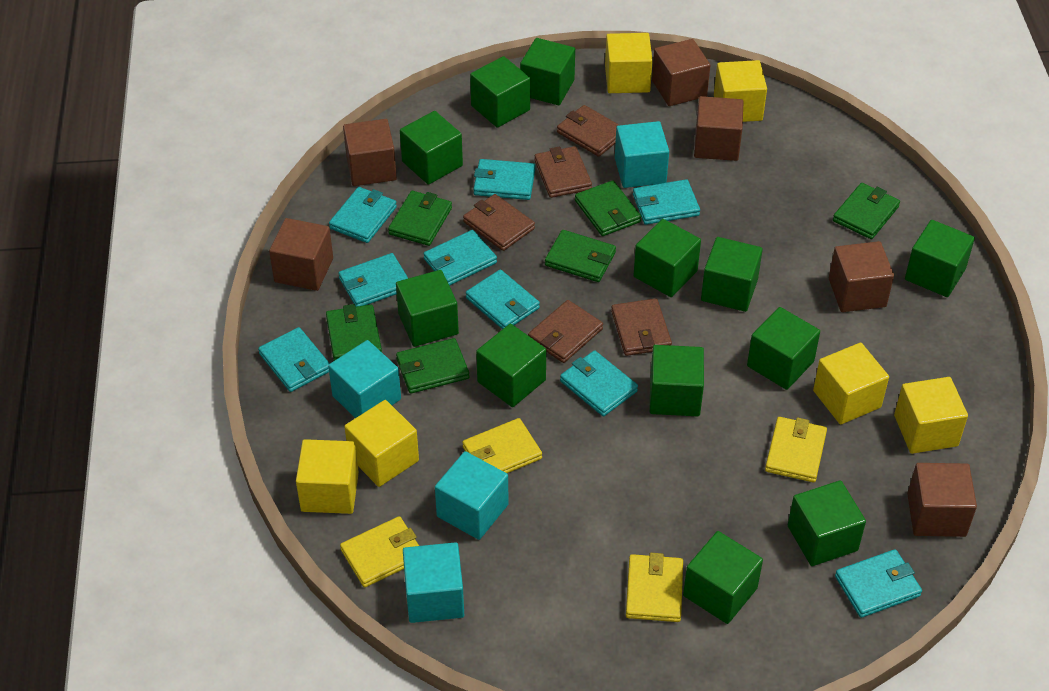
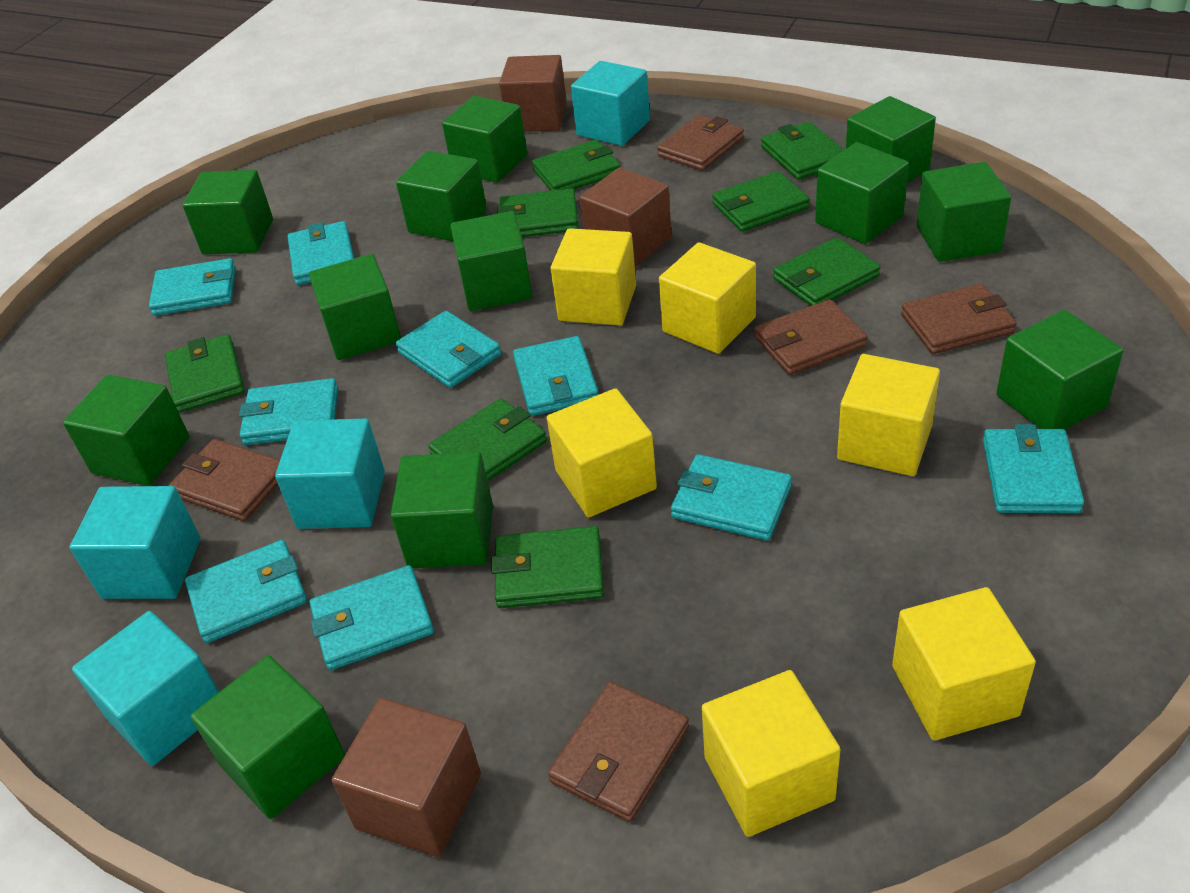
brown cube: [269,218,333,291] [343,119,397,186] [652,39,710,106] [694,96,744,161] [829,241,894,312] [907,463,977,537] = 6 -> [332,698,481,857] [499,55,567,132] [580,167,672,267] = 3
green wallet: [326,304,382,361] [388,191,452,246] [396,338,469,394] [545,230,616,282] [575,180,641,236] [833,183,900,239] = 6 -> [165,334,245,413] [428,398,547,481] [491,526,604,608] [497,188,579,237] [532,140,620,191] [712,171,810,232] [761,122,844,180] [773,237,880,306] = 8
yellow wallet: [340,516,419,587] [462,418,542,473] [626,553,683,622] [765,417,827,482] = 4 -> none = 0

